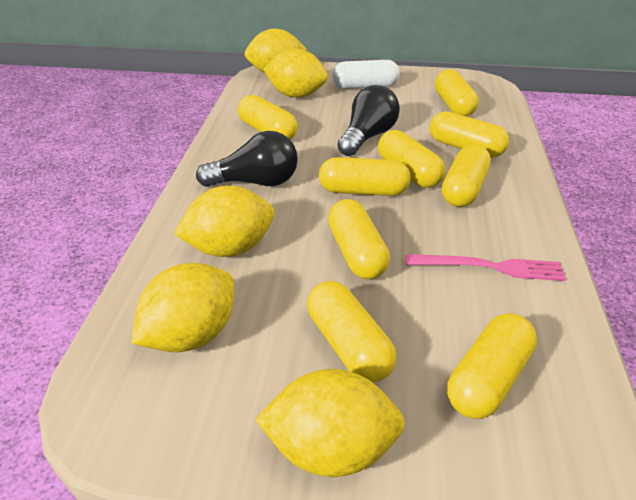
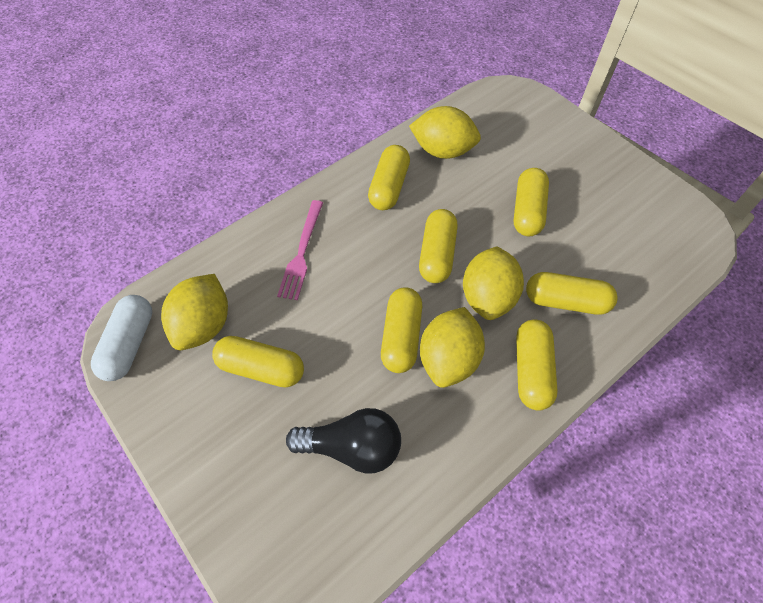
black light bulb: [196,131,298,187] [337,85,400,156] = 2 -> [286,408,401,474] = 1
yellow capsule: [238,95,298,140] [307,281,396,382] [319,157,411,196] [328,199,390,279] [378,130,445,188] [430,111,509,158] [435,69,479,116] [442,144,491,207] [447,313,537,419] = 9 -> [212,336,304,388] [368,145,410,210] [381,287,422,373] [419,209,458,283] [514,168,549,236] [516,320,558,411] [526,272,618,315] = 7
yellow lemon: [132,263,234,352] [174,186,275,257] [245,29,307,73] [255,369,405,477] [263,48,328,98] = 5 -> [161,274,228,350] [409,106,481,159] [420,307,485,388] [463,246,524,320] = 4

